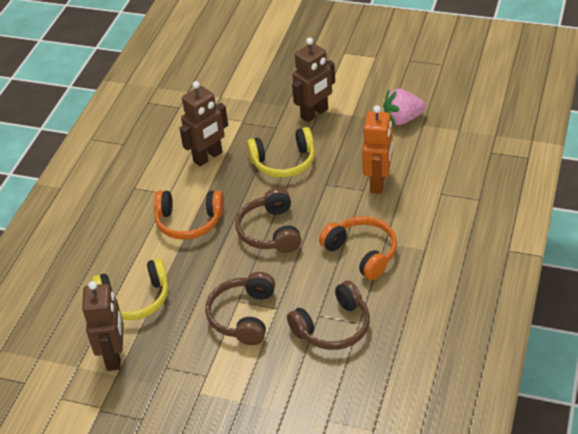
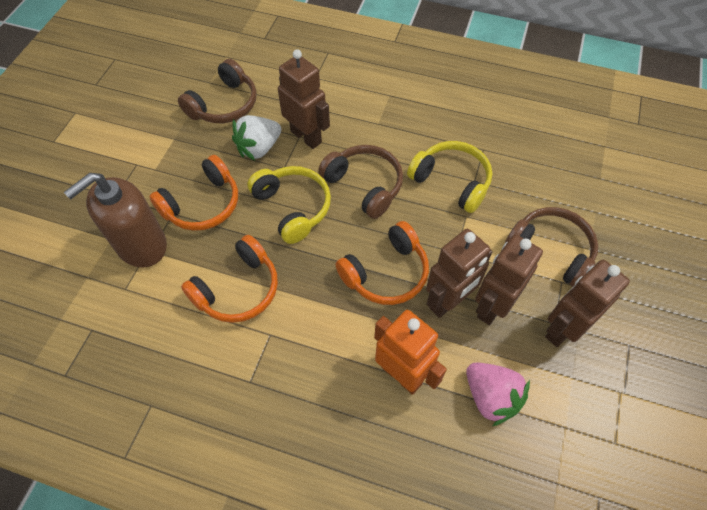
brown robot: [82,281,124,371] [179,81,228,166] [292,38,335,122] = 3 -> [278,49,330,149] [426,229,492,318] [475,235,543,325] [545,260,630,347] = 4
brown soap dispenser: none = 0 -> [64,173,167,268] = 1
orange headphones: [154,190,224,240] [319,216,397,280] = 2 -> [149,155,238,231] [181,235,278,323] [335,221,429,305] = 3
white strawberry: none = 0 -> [232,115,281,161] = 1

